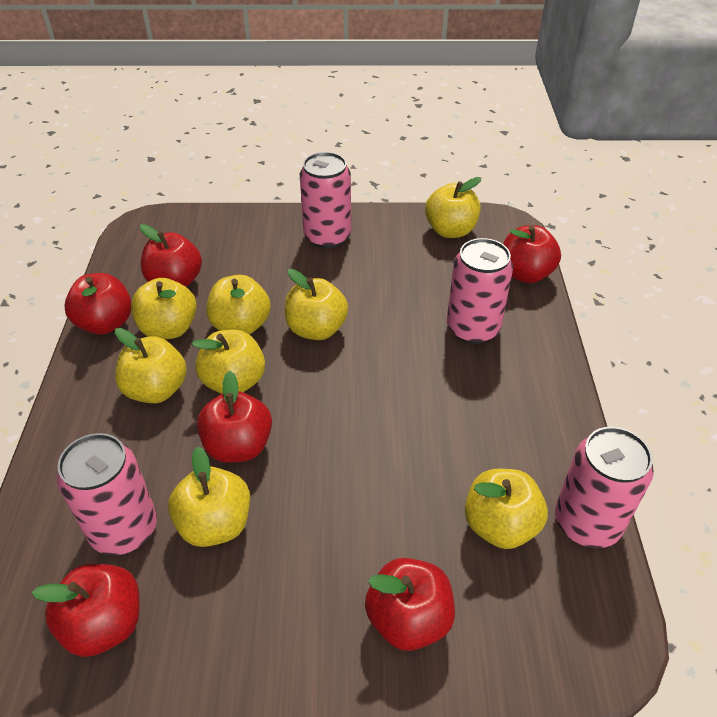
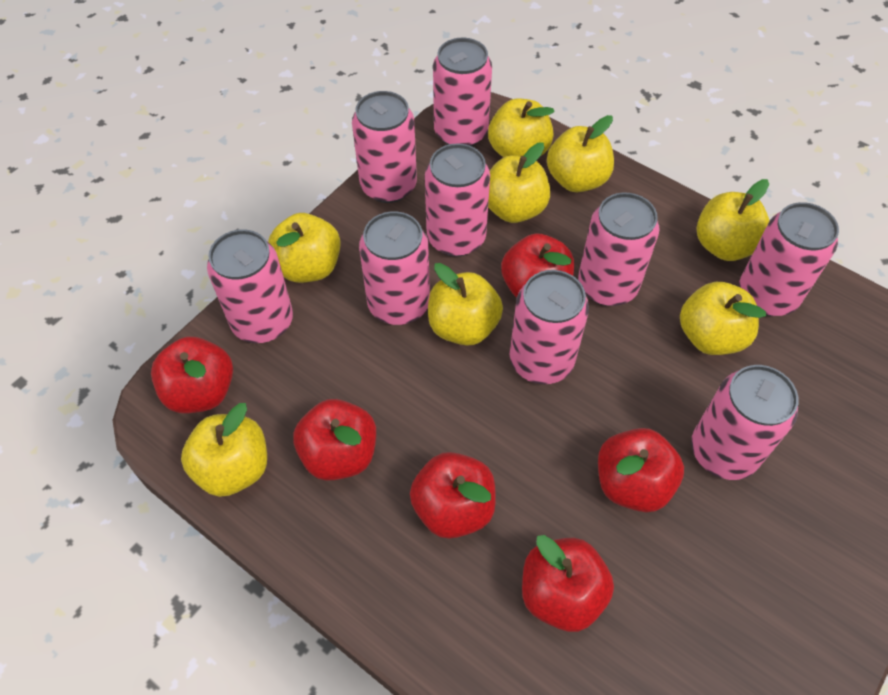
pink can: [57,433,157,555] [300,152,351,249] [447,238,513,344] [555,427,654,548] = 4 -> [207,229,293,343] [352,91,417,203] [359,211,430,325] [425,143,490,257] [433,38,492,146] [510,270,589,384] [578,192,660,306] [691,365,799,480] [739,202,839,316] = 9

